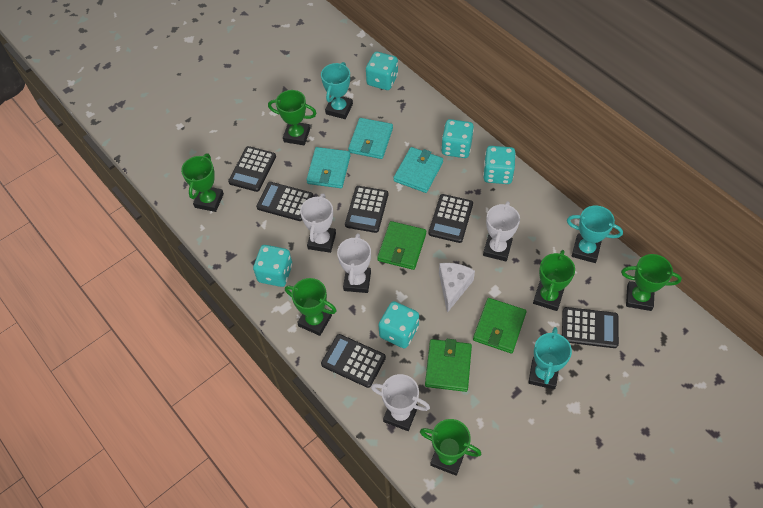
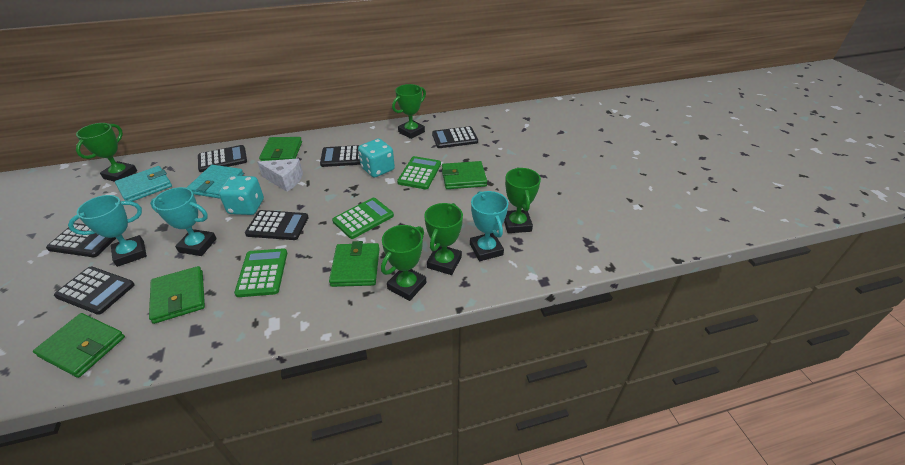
green calculator: none = 0 -> [234,248,287,297] [332,198,394,239] [397,156,441,189] = 3
green trophy: [181,154,224,212] [268,90,317,145] [285,278,337,336] [420,419,481,476] [533,250,575,311] [621,254,682,311] = 6 -> [76,123,137,182] [381,225,426,301] [392,84,426,139] [424,203,463,275] [504,168,541,233] = 5
green wallet: [377,221,426,270] [425,339,472,392] [473,298,527,353] = 3 -> [33,313,125,378] [149,266,205,324] [259,137,302,161] [329,241,380,287] [442,161,487,189] = 5
turquoise dice: [253,245,292,287] [366,52,398,90] [379,301,419,348] [441,119,474,158] [483,146,516,184] = 5 -> [219,176,264,215] [358,138,395,178] = 2
turquoise wallet: [306,147,351,188] [348,118,393,159] [393,147,443,193] = 3 -> [115,166,172,202] [187,165,244,199] = 2
white trophy: [300,193,336,253] [337,233,371,293] [371,374,430,431] [483,201,520,261] = 4 -> none = 0

